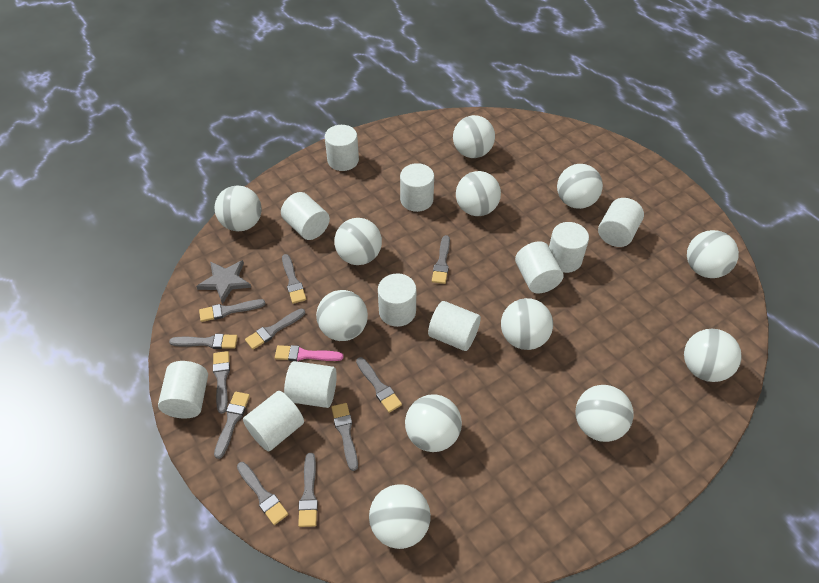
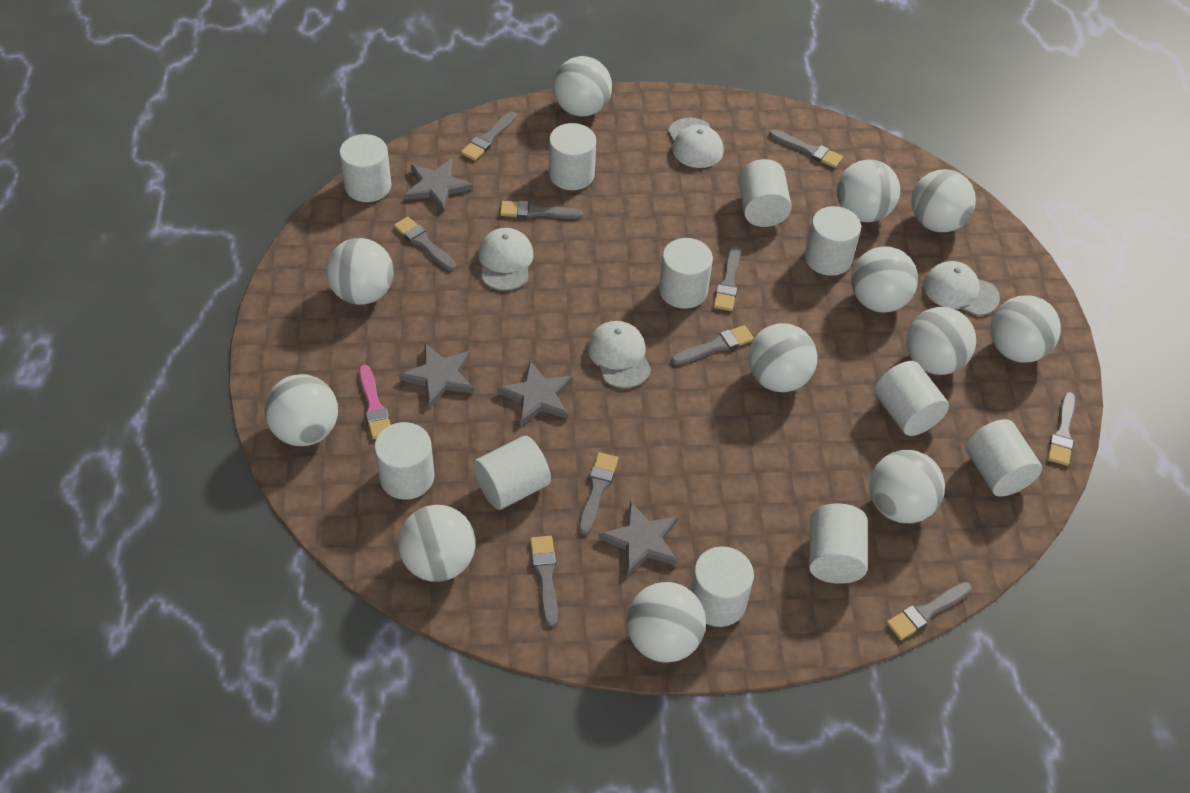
grey brush: [169,334,238,349] [199,299,265,322] [213,351,230,414] [214,392,250,459] [237,462,288,525] [245,309,305,350] [282,254,306,304] [298,453,318,527] [331,403,358,471] [356,357,402,413] [432,235,450,284] = 11 -> [394,217,456,271] [461,112,516,161] [500,201,583,219] [530,536,558,627] [579,452,618,535] [671,325,754,365] [713,246,740,311] [769,130,843,168] [887,582,972,640] [1048,392,1076,466] = 10
grey star: [196,260,251,304] = 1 -> [399,344,474,408] [404,159,473,212] [497,361,573,426] [598,501,678,576] = 4
white cap: none = 0 -> [478,228,534,291] [588,321,651,388] [668,118,724,168] [923,261,1000,316] = 4

